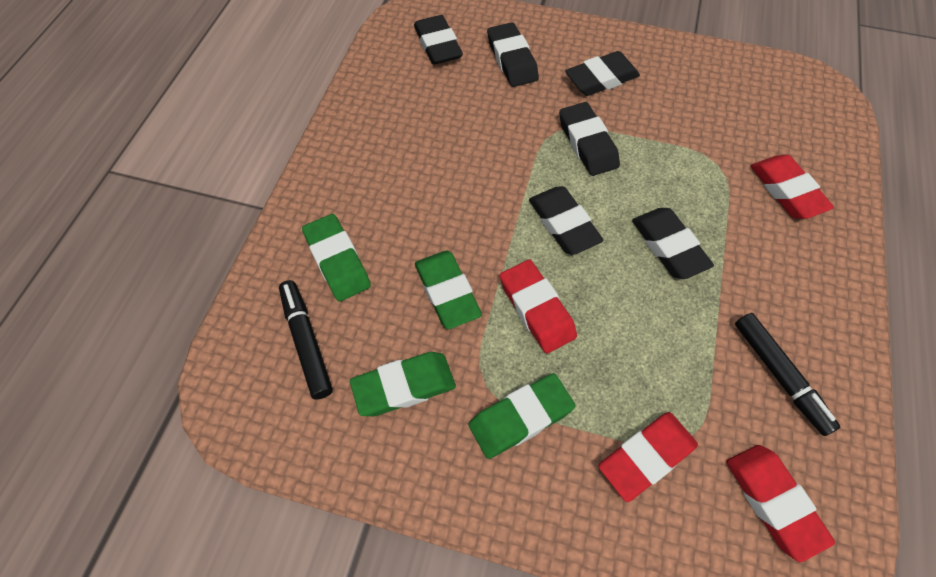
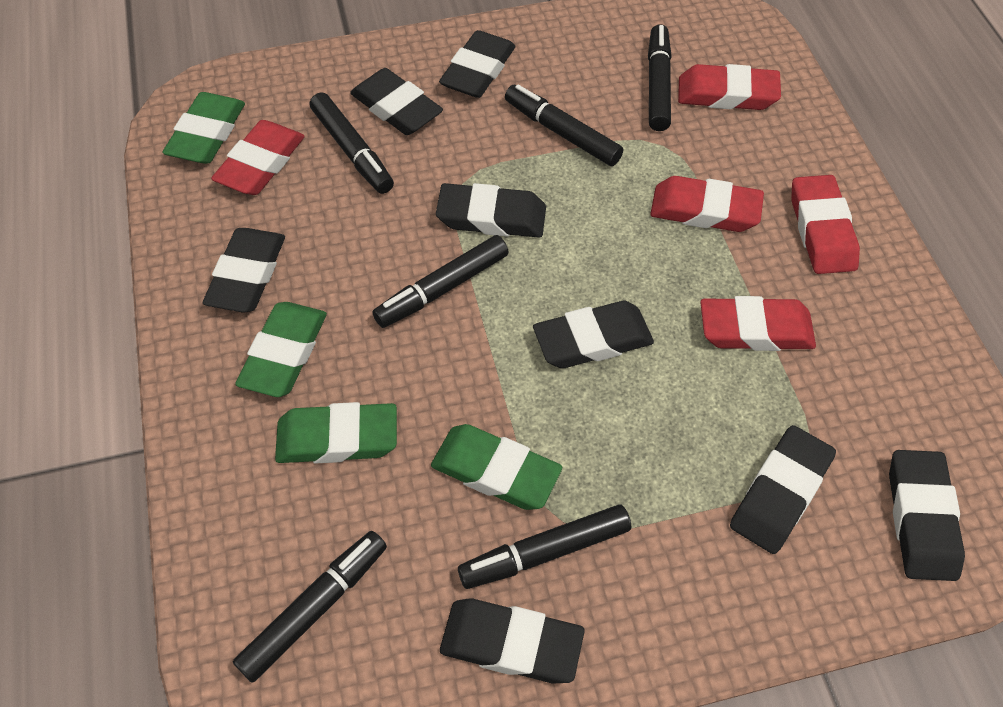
black eraser: [414,15,463,65] [487,22,539,87] [529,186,604,255] [559,102,620,176] [565,51,640,96] [632,208,714,279] = 6 -> [203,228,285,313] [350,68,443,135] [436,183,546,238] [439,30,515,98] [440,598,585,684] [533,301,654,368] [730,425,836,554] [889,450,965,581] = 8
black marker: [279,280,333,400] [735,313,840,436] = 2 -> [233,531,387,683] [310,93,394,194] [372,235,508,328] [458,504,631,589] [505,85,623,166] [648,24,671,131] = 6
red eraser: [500,260,577,354] [599,412,698,502] [726,445,835,562] [751,155,834,219] = 4 -> [211,120,305,195] [650,176,764,232] [678,64,781,110] [700,296,816,351] [791,175,860,274] = 5

